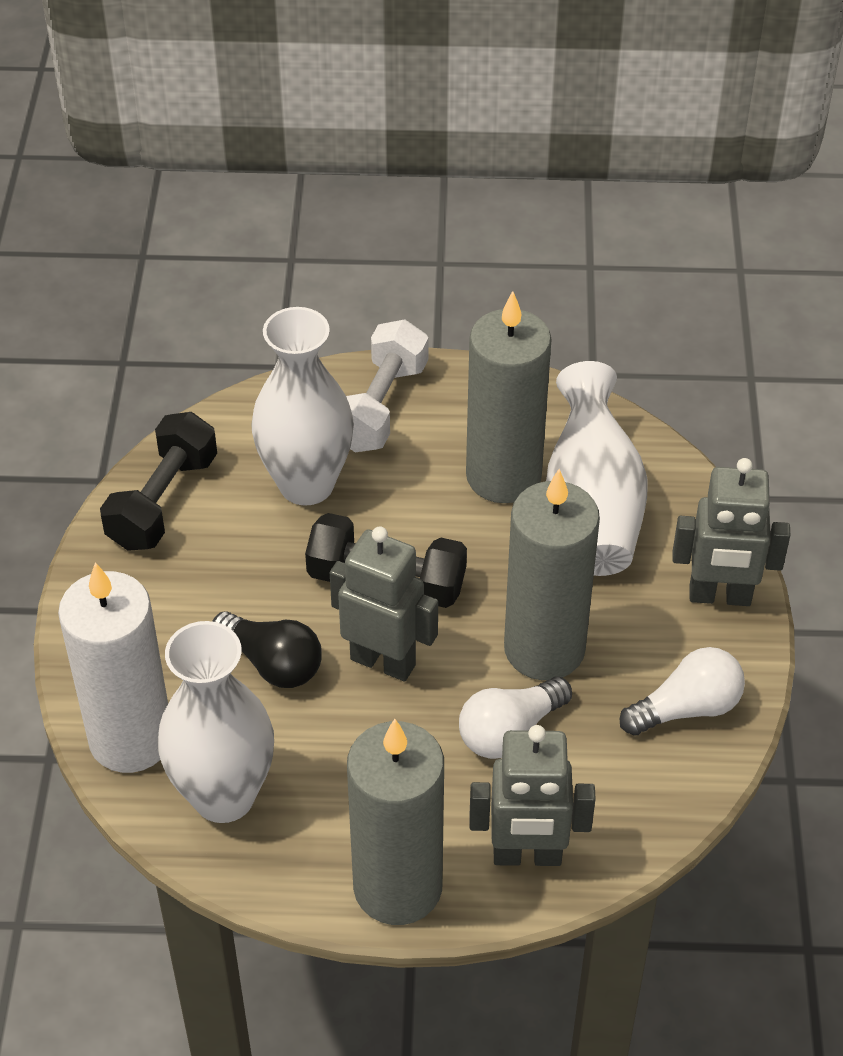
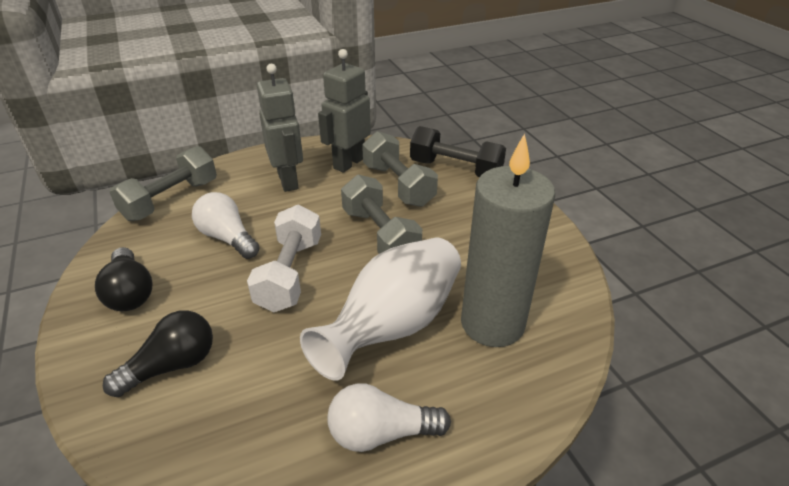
black dumbbell: [100,412,217,551] [305,513,467,608] = 2 -> [410,126,506,177] = 1
black light bulb: [212,611,322,688] = 1 -> [95,247,152,311] [103,310,213,397] = 2
grey candle: [347,719,444,925] [466,291,551,503] [504,469,600,680] = 3 -> [461,133,555,347] = 1
grey dumbbell: none = 0 -> [109,146,217,221] [341,175,422,254] [362,131,438,207] = 3
grey robot: [330,526,438,682] [469,725,596,866] [673,458,790,606] = 3 -> [257,64,303,192] [318,49,371,173] = 2
white candle: [58,562,168,773] = 1 -> none = 0
white vase: [158,621,274,823] [251,307,354,506] [546,361,648,576] = 3 -> [300,238,461,381] = 1

